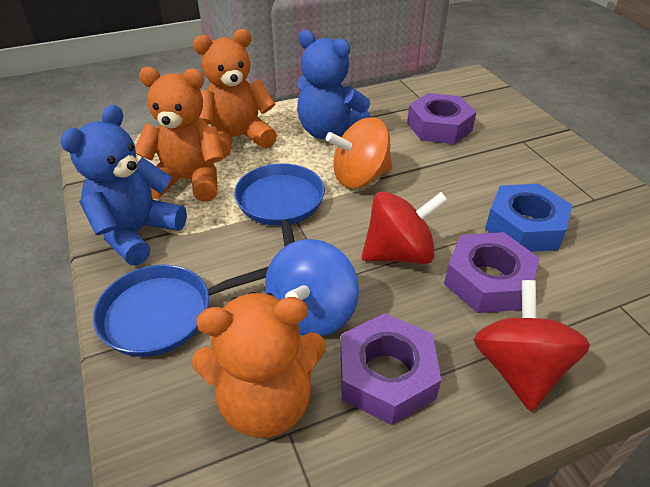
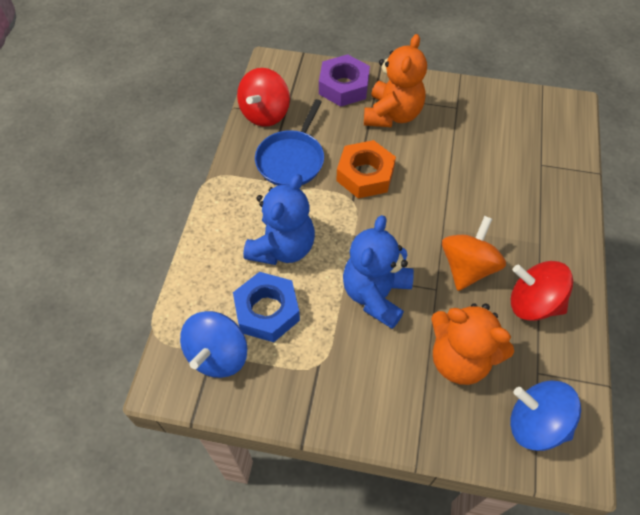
blue pan: [93,265,268,357] [234,164,325,246] = 2 -> [255,99,324,186] = 1
blue spinning top: [265,239,359,337] = 1 -> [180,311,247,378] [510,380,581,451] = 2
orange nut: none = 0 -> [336,140,396,199] = 1
orange teddy bear: [135,67,224,202] [192,292,326,438] [193,29,277,158] = 3 -> [364,34,427,127] [431,303,514,385] = 2
purple nut: [340,313,442,425] [407,93,476,144] [444,232,539,313] = 3 -> [319,54,370,107] = 1

